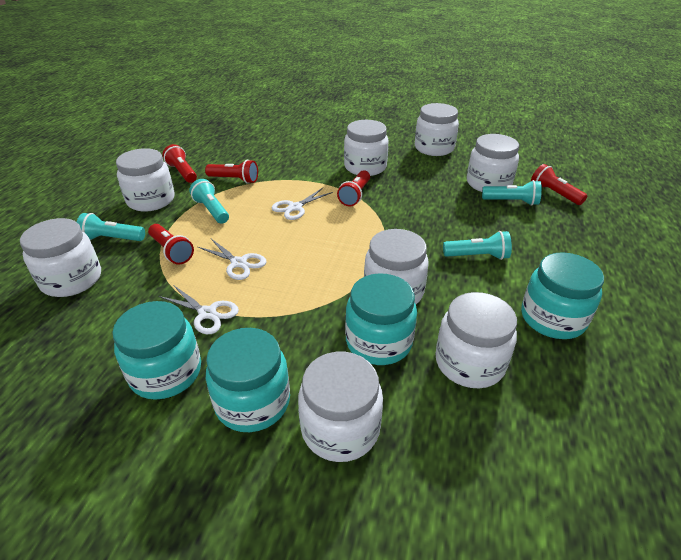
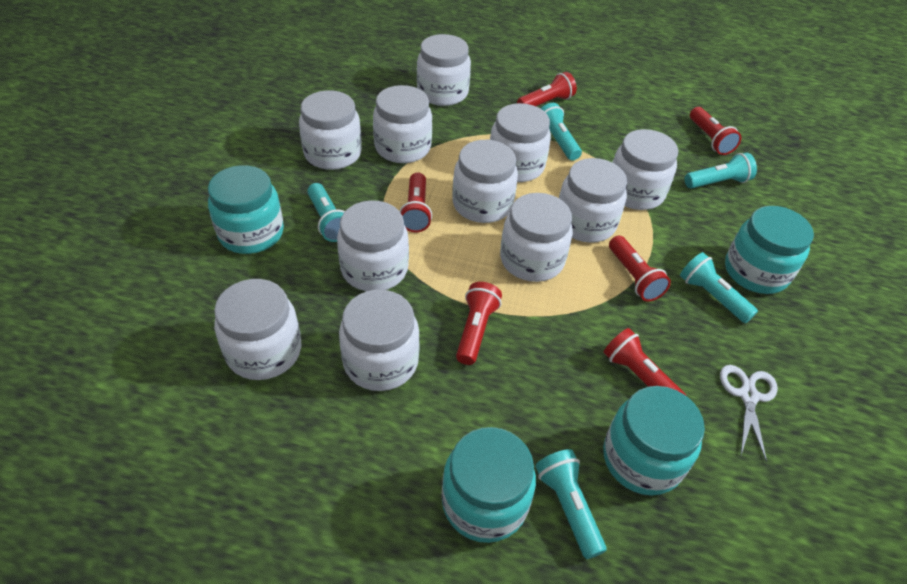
red flashlight: [148,224,194,265] [163,144,197,183] [205,160,258,184] [337,170,370,206] [531,164,587,205] = 5 -> [399,172,432,233] [456,282,502,365] [517,72,577,106] [603,328,686,395] [609,236,671,302] [690,107,741,155] = 6
turquoise flashlight: [77,213,145,241] [189,179,229,224] [443,231,512,260] [482,180,542,206] = 4 -> [307,183,345,242] [535,449,606,559] [540,103,582,161] [680,252,758,323] [685,152,757,189] = 5
white jar: [20,218,101,297] [116,148,175,212] [298,352,383,462] [344,120,389,176] [364,229,428,304] [415,103,459,156] [435,292,517,388] [467,134,519,192] = 8 -> [214,279,301,380] [299,90,362,170] [337,200,409,291] [339,290,420,391] [373,85,432,163] [417,34,471,106] [452,140,518,223] [490,103,551,182] [500,193,573,282] [559,158,627,243] [612,129,678,210] = 11
white scissors: [159,285,239,334] [198,239,266,280] [271,188,333,220] = 3 -> [720,365,778,462] = 1

